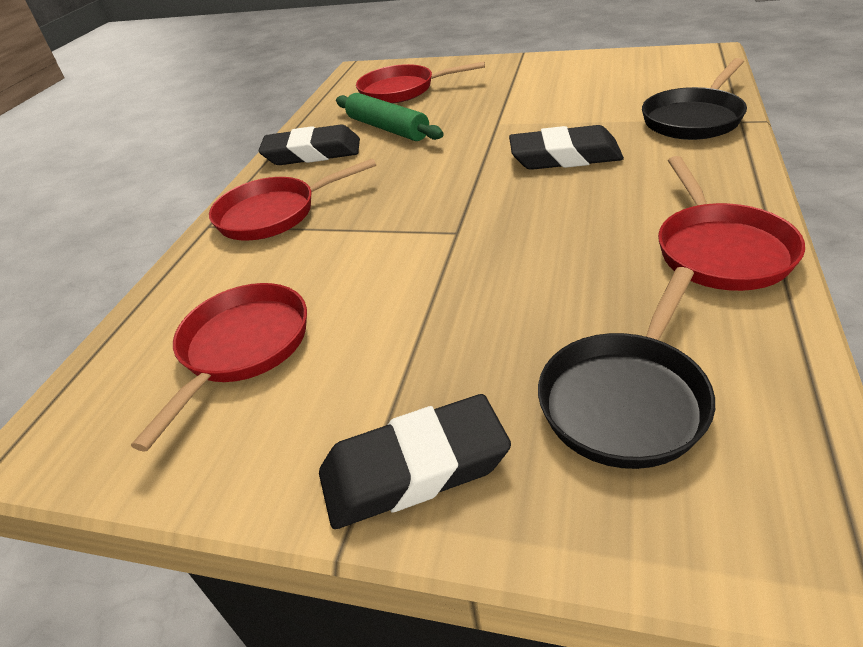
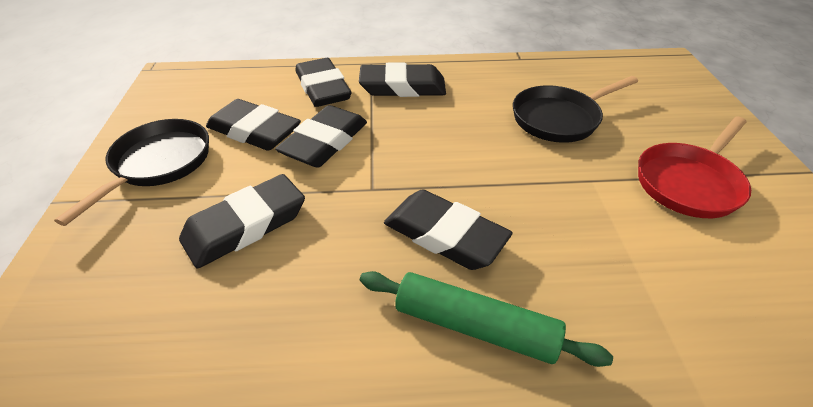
black eraser: [258,124,360,165] [319,394,511,529] [509,125,624,170] = 3 -> [179,174,305,269] [206,99,301,151] [275,105,367,168] [295,58,352,107] [359,63,446,97] [384,189,512,270] = 6
red pan: [131,283,307,452] [209,158,376,241] [356,61,485,103] [658,156,805,291] = 4 -> [638,116,751,218] = 1

